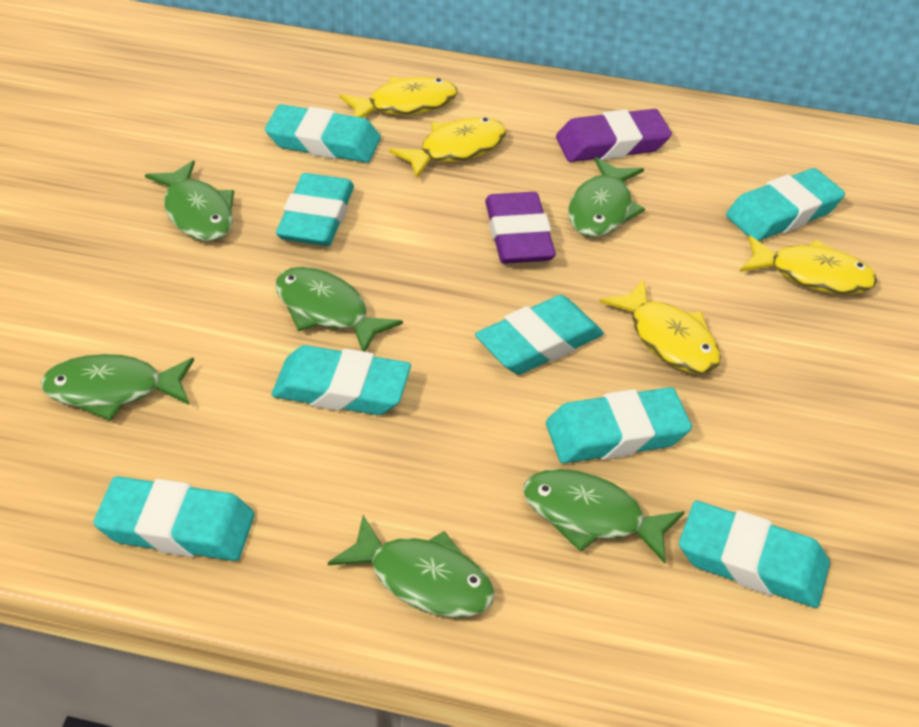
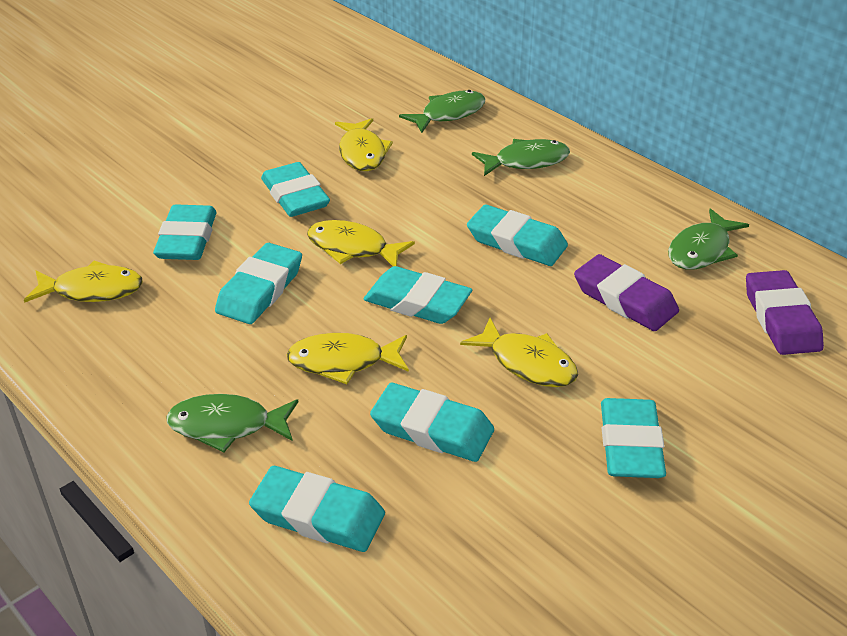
green fish: [41,354,194,421] [145,160,234,241] [275,267,403,352] [328,515,495,618] [523,469,684,563] [568,157,645,237] = 6 -> [166,394,299,452] [399,90,485,133] [472,139,570,176] [668,208,749,270] = 4
yellow fish: [339,77,458,118] [389,118,506,179] [600,279,721,374] [740,235,877,294] = 4 -> [24,261,143,303] [287,333,409,384] [307,220,415,266] [335,118,393,171] [460,318,578,387] = 5

